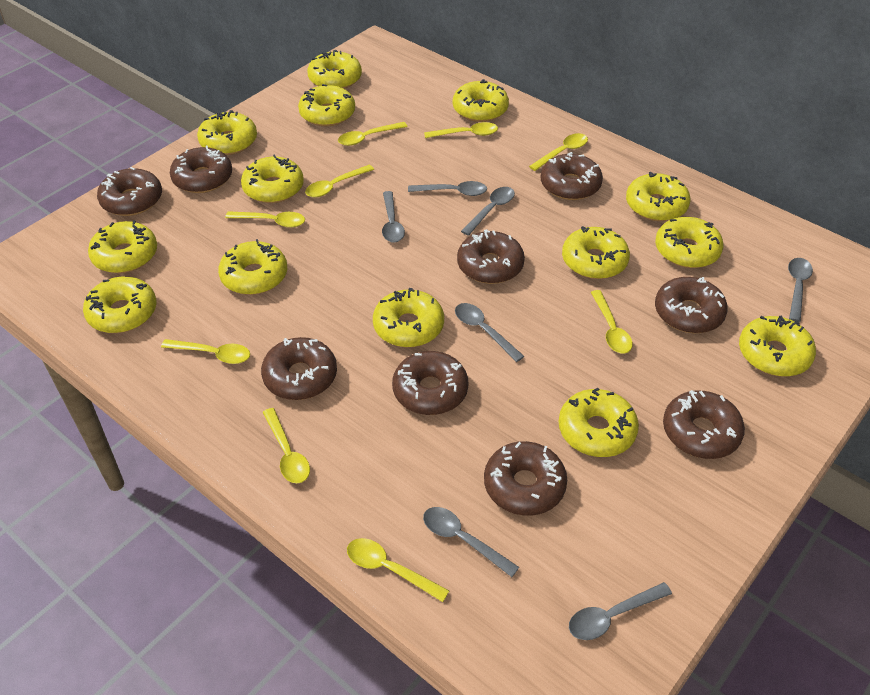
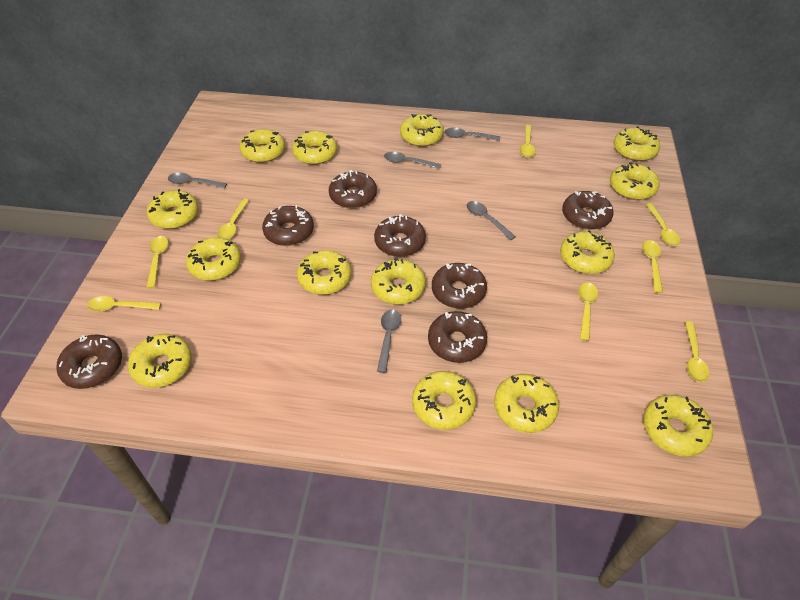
brown donut: [97,167,162,216] [170,145,232,193] [261,337,337,400] [392,351,468,415] [457,230,525,284] [484,441,567,516] [541,152,603,200] [655,277,728,333] [663,390,745,459] = 9 -> [56,335,122,389] [262,205,314,246] [329,170,377,208] [374,215,426,257] [428,311,487,363] [432,263,487,309] [562,191,614,230] = 7
grey spoon: [382,191,405,243] [408,181,487,196] [423,507,519,577] [455,303,524,362] [461,187,515,236] [569,582,672,640] [788,258,813,322] = 7 -> [168,172,227,188] [377,309,401,373] [384,152,441,169] [445,127,500,141] [467,201,516,240] = 5
yellow spoon: [161,339,250,364] [225,211,305,228] [262,408,310,483] [305,165,374,197] [338,122,408,146] [347,538,449,602] [424,122,498,138] [529,133,588,171] [591,290,633,354] = 9 -> [87,296,161,312] [146,236,168,288] [217,198,249,239] [520,125,535,158] [578,283,598,341] [642,240,663,293] [646,203,680,246] [685,322,709,382] = 8

